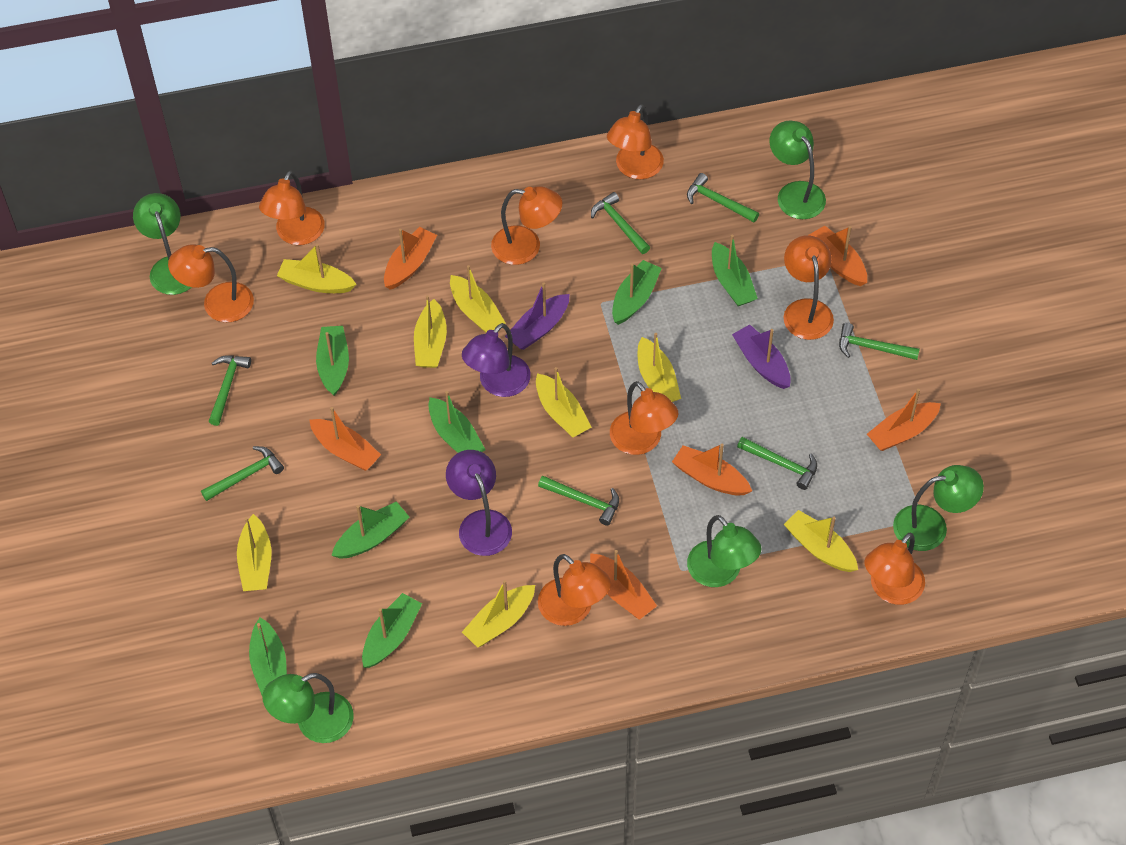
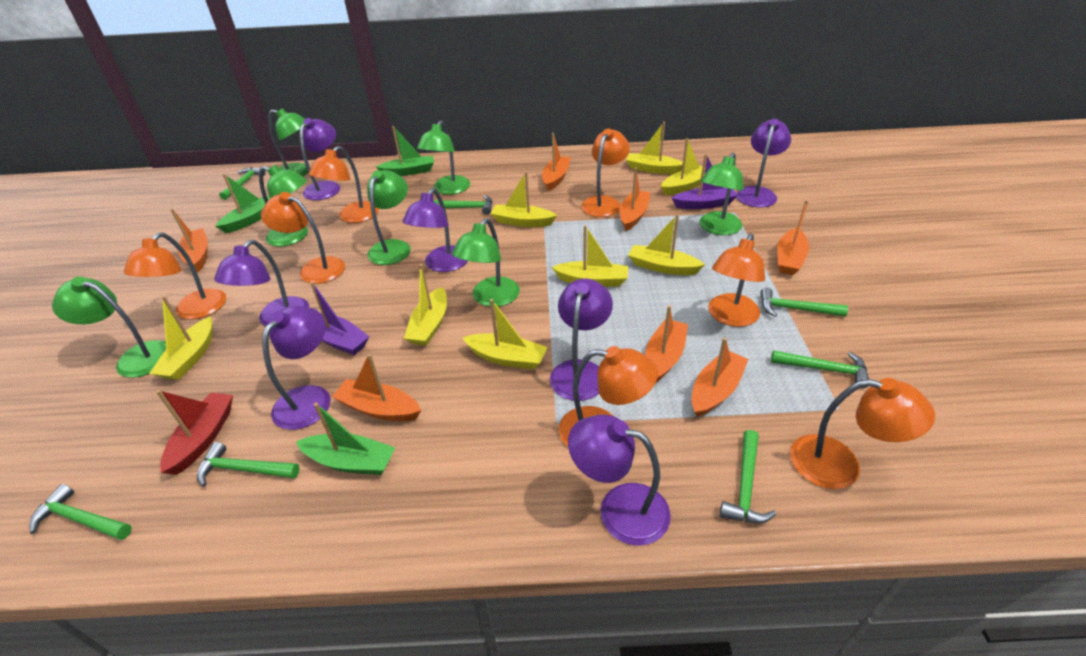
green boat: [249,617,287,696] [316,326,349,396] [331,501,409,559] [362,593,422,668] [428,391,486,453] [612,260,662,325] [712,235,758,306] = 7 -> [215,174,270,233] [296,403,395,475] [376,126,434,176] = 3
green lamp: [133,193,192,295] [262,673,354,743] [687,515,761,587] [769,121,826,219] [893,465,984,551] = 5 -> [52,277,166,378] [259,165,308,247] [268,108,308,177] [367,170,411,265] [417,120,470,195] [452,218,520,307] [699,153,744,235] = 7
orange boat: [309,407,381,471] [384,227,437,290] [590,550,657,620] [672,444,752,495] [809,225,867,286] [867,389,941,451] = 6 -> [170,208,208,272] [332,354,421,421] [542,133,571,191] [619,167,650,231] [645,305,688,383] [692,337,748,417] [777,200,809,275] = 7
orange lamp: [168,244,254,322] [259,170,325,245] [491,186,562,265] [538,554,611,626] [607,104,664,179] [610,381,678,455] [784,235,834,340] [864,532,925,605] = 8 -> [123,233,226,320] [261,192,345,284] [309,146,379,223] [559,346,658,447] [581,129,630,217] [708,233,765,327] [790,378,935,489] = 7
purple lamp: [446,450,512,556] [462,323,531,397] = 2 -> [214,240,309,326] [262,306,330,430] [300,118,340,200] [403,188,467,272] [550,278,613,401] [568,414,671,546] [737,119,791,207] = 7
red boat: none = 0 -> [156,390,233,475] = 1

